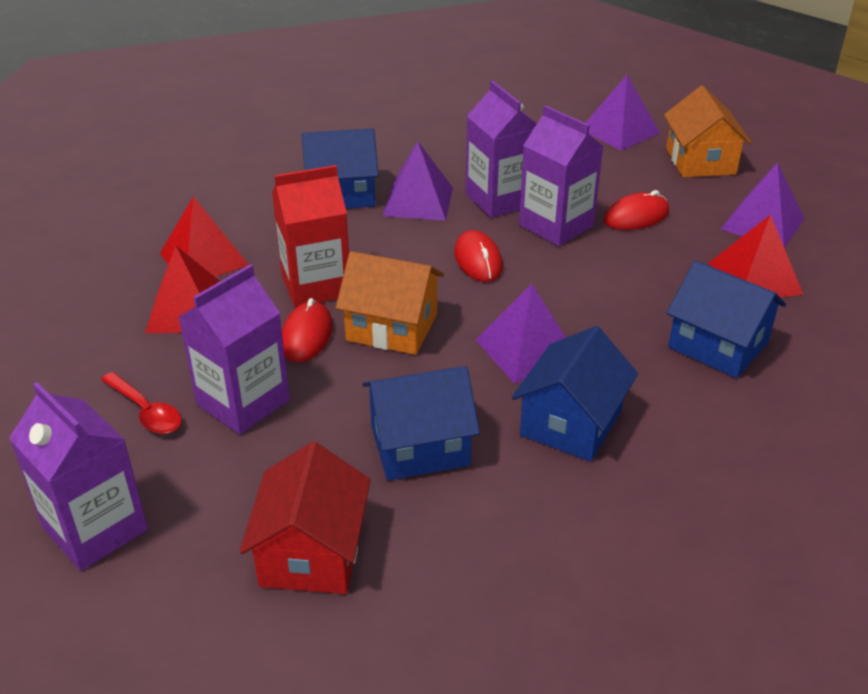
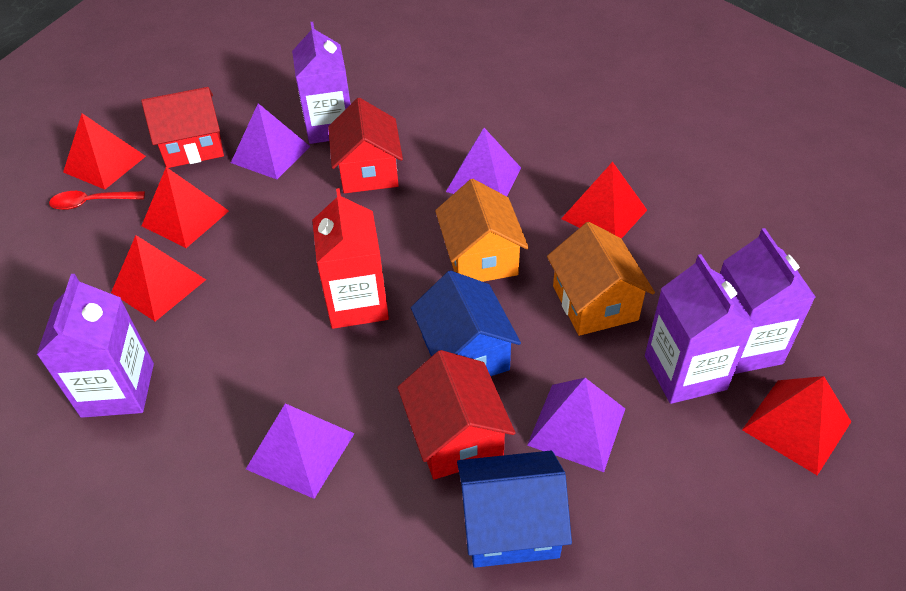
blue house: [302,128,379,209] [362,366,480,481] [512,326,638,462] [667,261,786,378] = 4 -> [411,270,521,376] [457,451,572,568] = 2
red house: [239,442,371,594] = 1 -> [141,87,224,168] [328,98,403,193] [398,350,515,480] = 3
red mouse: [282,298,333,362] [454,230,503,282] [604,190,669,230] = 3 -> none = 0
red pyramid: [145,246,220,333] [160,196,249,277] [709,215,803,298] = 3 -> [63,113,146,190] [111,235,206,321] [142,167,229,248] [561,162,647,239] [742,376,851,475] = 5

